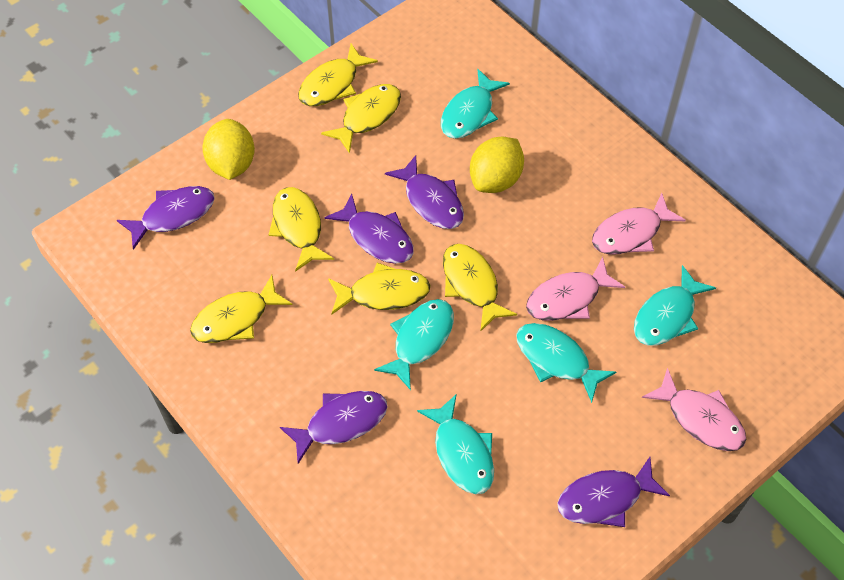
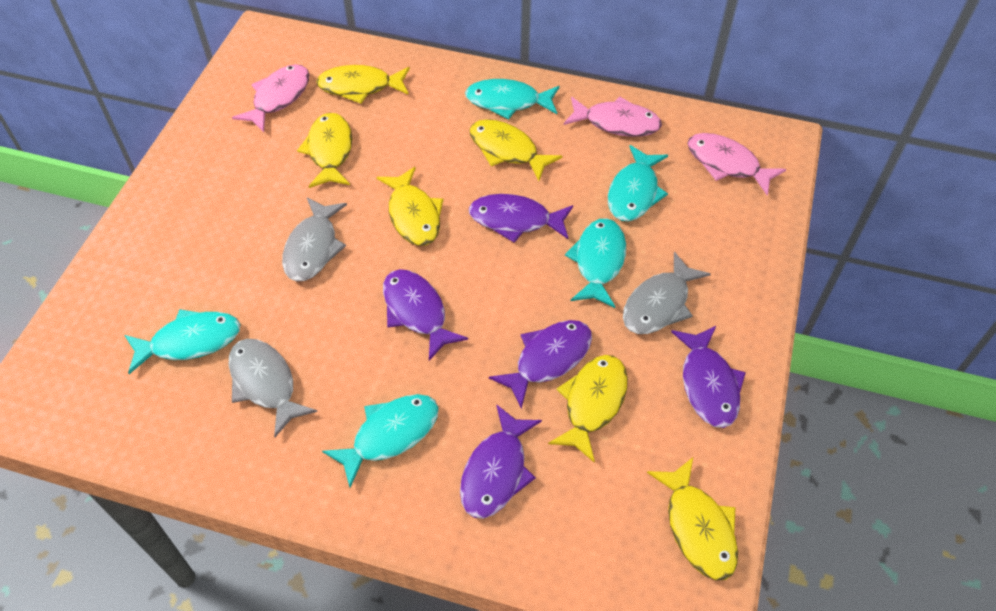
grey fish: none = 0 -> [228,339,317,437] [282,198,347,281] [623,252,711,334] = 3
yellow lemon: [202,119,255,180] [470,136,524,193] = 2 -> none = 0

